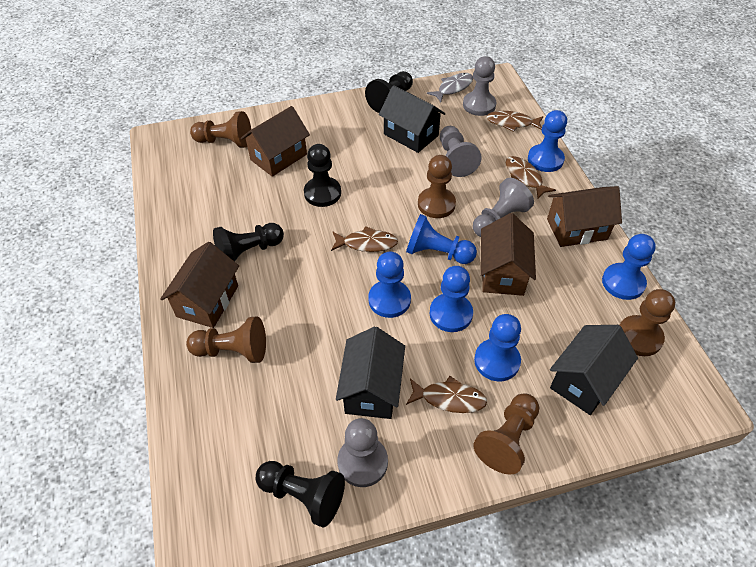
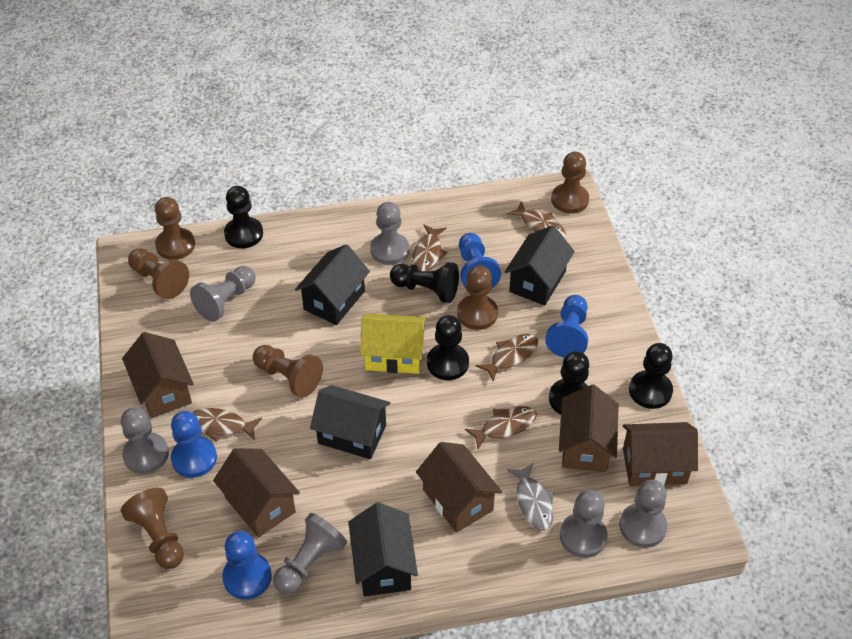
black house: [336,327,405,419] [379,85,445,153] [550,325,638,415] = 3 -> [295,244,370,325] [310,385,391,459] [348,502,418,596] [505,225,575,306] = 4
black pawn: [213,223,284,262] [256,461,345,528] [304,144,341,207] [365,71,413,113] = 4 -> [224,186,263,248] [390,262,459,303] [427,315,469,380] [549,351,589,415] [629,343,673,409] = 5
blue pawn: [368,252,411,318] [406,214,477,264] [430,266,473,332] [474,314,521,381] [528,110,567,172] [602,234,656,300] = 6 -> [171,411,217,478] [222,531,272,600] [459,233,501,288] [545,295,588,358] = 4
brown fish: [331,226,398,252] [406,376,487,413] [486,111,544,132] [506,156,556,199] = 4 -> [192,408,262,442] [413,224,448,271] [465,406,537,449] [476,334,538,382] [507,201,566,237] = 5
brown house: [160,242,239,328] [241,106,310,177] [480,213,536,296] [547,186,622,247] = 4 -> [122,332,194,418] [213,448,300,538] [416,442,502,533] [559,384,619,472] [623,422,698,486] = 5
brown pawn: [186,317,266,363] [190,111,251,148] [418,155,456,218] [473,393,539,475] [619,289,675,356] = 5 -> [121,488,184,569] [128,248,189,299] [155,197,195,260] [253,345,323,398] [457,265,498,330] [551,152,589,214] = 6
grey pawn: [337,418,388,487] [440,126,482,177] [463,56,497,116] [473,178,534,237] = 4 -> [121,407,169,474] [190,266,256,322] [273,513,347,594] [370,202,409,265] [560,490,608,558] [619,480,667,548] = 6
yellow house: none = 0 -> [360,313,426,374] = 1

